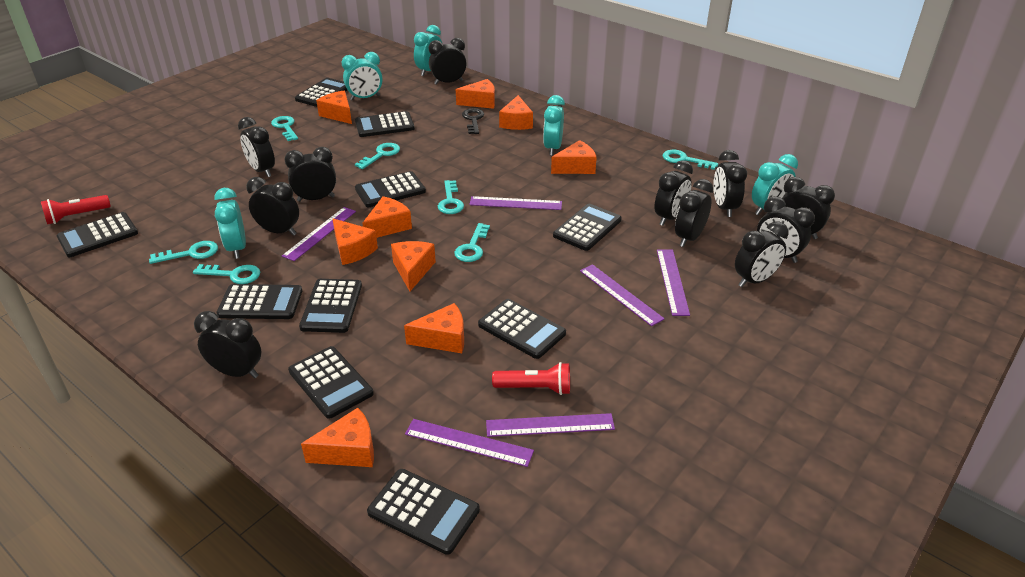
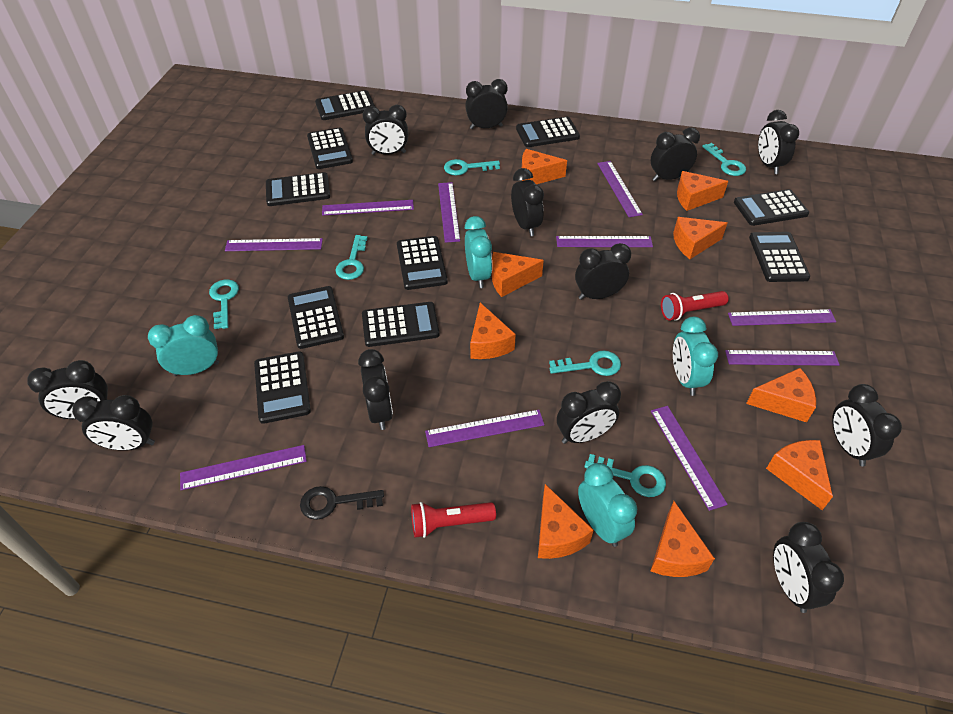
black clock: [194,311,261,378] [238,117,275,177] [246,177,299,236] [284,147,336,202] [429,38,466,85] [654,160,693,226] [675,179,713,247] [713,150,747,217] [735,221,789,287] [757,196,815,263] [782,177,835,239] = 11 -> [27,360,108,419] [72,395,155,451] [358,349,393,430] [363,105,408,155] [465,79,508,129] [511,168,544,236] [557,381,621,444] [575,243,631,300] [651,128,700,181] [758,110,799,174] [773,522,844,613] [832,384,902,467] = 12
purple ruler: [282,207,356,261] [405,419,534,467] [469,196,562,210] [486,413,615,437] [580,264,665,326] [657,250,690,316] = 6 -> [180,445,307,490] [225,238,323,251] [322,200,414,216] [425,410,544,447] [438,182,460,243] [556,236,653,247] [597,161,643,217] [651,406,728,511] [725,350,840,366] [728,309,836,326] = 10
turquoise clock: [215,188,246,259] [342,52,383,101] [414,25,442,76] [543,95,565,156] [752,154,798,215] = 5 -> [148,315,219,376] [465,216,492,288] [578,463,637,547] [673,316,718,396] = 4
turquoise key: [149,241,218,264] [193,264,260,284] [271,116,298,141] [355,143,400,169] [438,180,464,214] [454,223,490,262] [663,150,718,170] = 7 -> [209,279,239,329] [336,235,368,280] [444,159,500,175] [549,350,621,376] [584,454,666,497] [702,143,746,176] = 6

